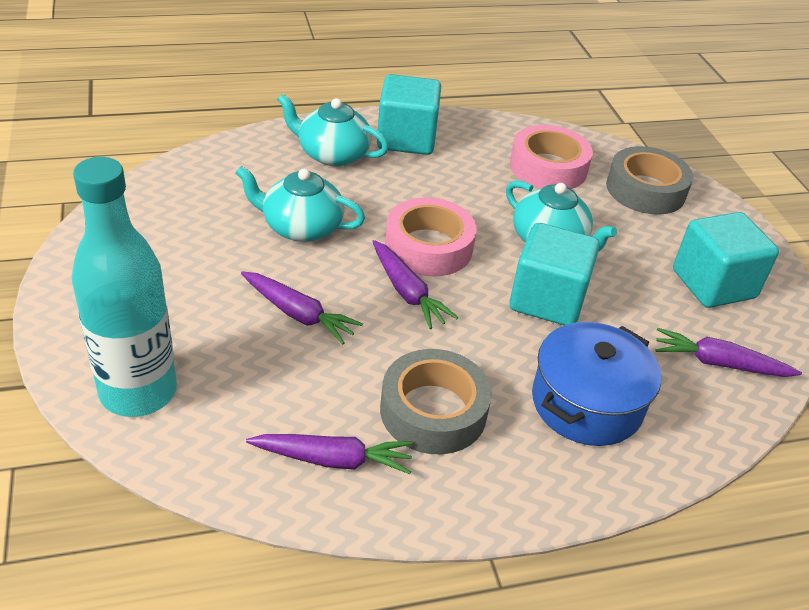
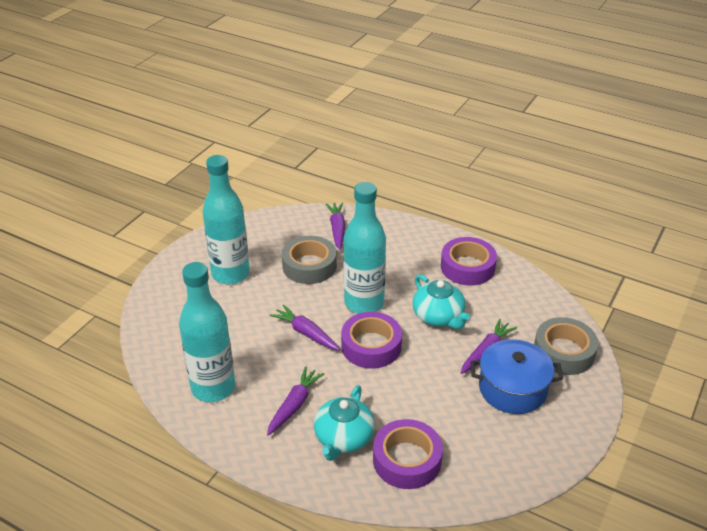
pink tape: [385,198,476,277] [510,125,593,189] = 2 -> none = 0
purple tape: none = 0 -> [341,312,402,369] [373,419,443,489] [441,237,497,285] = 3
turquoise bottle: [72,157,177,417] = 1 -> [179,262,235,402] [203,155,250,285] [343,182,386,314] = 3
turquoise cube: [377,74,441,155] [509,223,600,325] [673,212,779,308] = 3 -> none = 0
turquoise teapot: [235,166,365,242] [277,94,389,167] [506,180,617,252] = 3 -> [314,385,375,461] [413,274,470,329] = 2

